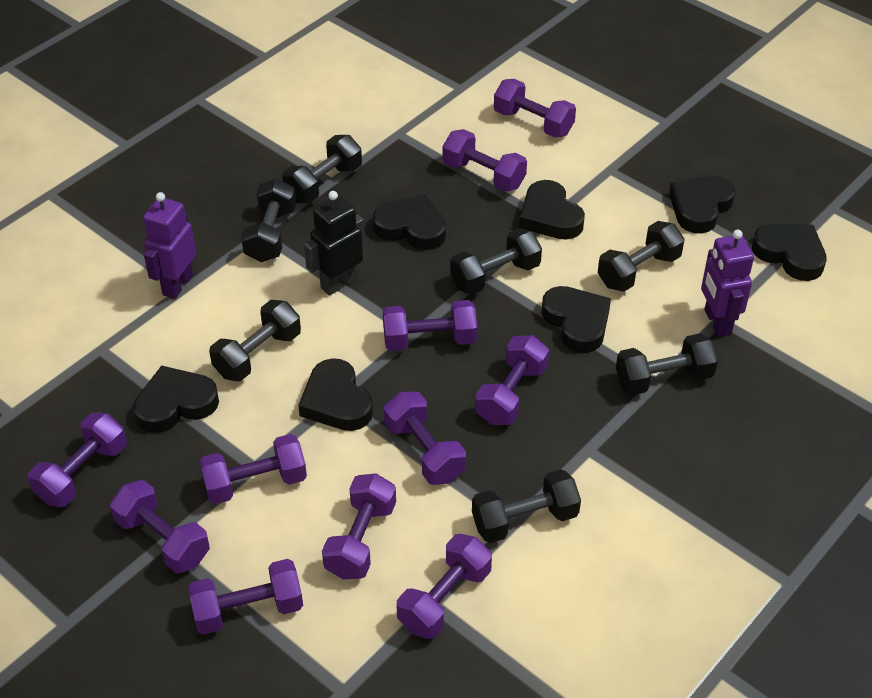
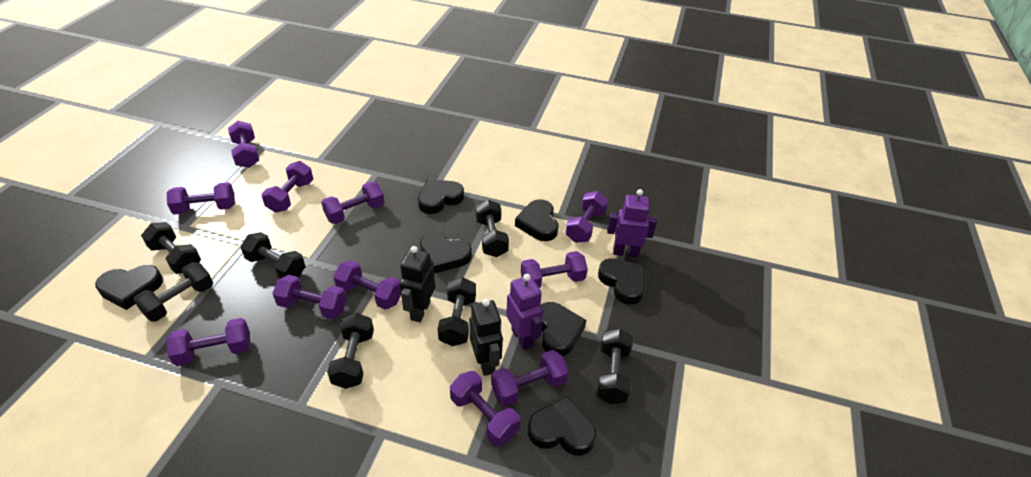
black robot: [304,191,365,296] = 1 -> [400,246,435,322] [470,299,503,376] = 2

